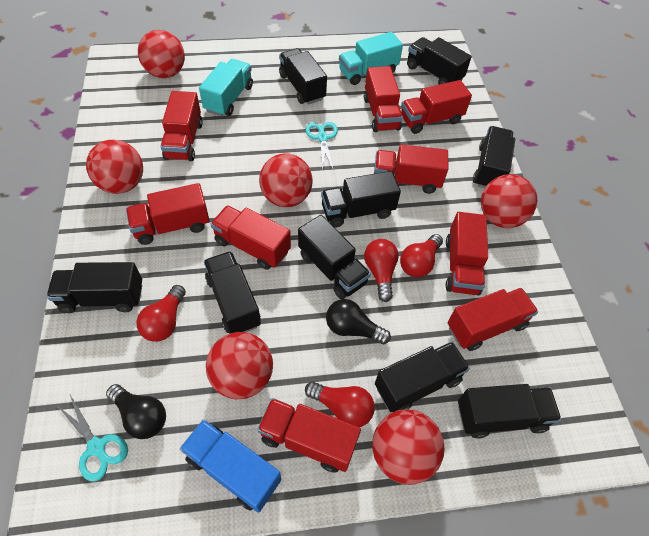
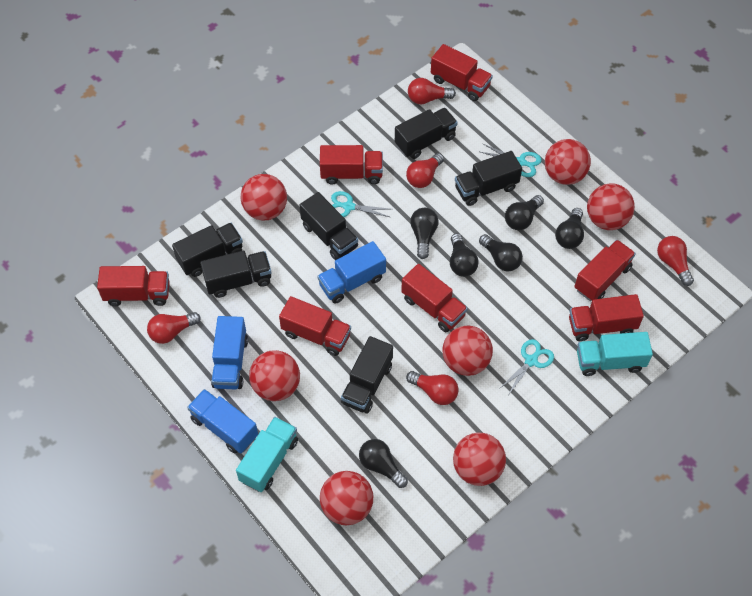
black light bulb: [106,384,166,439] [326,299,391,344] = 2 -> [359,439,408,488] [410,208,439,259] [450,233,479,277] [479,234,523,272] [505,195,544,230] [555,208,584,249] = 6
black truck: [47,262,142,313] [204,251,261,334] [279,48,327,105] [298,215,371,299] [321,171,401,228] [375,342,470,413] [407,37,472,85] [458,384,561,438] [473,126,515,188] = 9 -> [172,223,243,277] [200,250,272,298] [299,192,358,260] [341,336,393,414] [395,108,458,159] [455,151,522,206] = 6
blue truck: [180,419,281,513] = 1 -> [187,389,258,453] [211,316,248,389] [317,241,386,304] = 3
red ball: [86,140,143,194] [138,30,185,78] [206,332,273,400] [259,153,313,207] [372,409,444,485] [481,174,537,228] = 6 -> [241,174,287,221] [249,350,300,401] [320,471,373,525] [442,325,493,376] [453,433,506,486] [545,139,591,185] [587,184,635,230] = 7
red light bulb: [136,285,186,342] [305,381,375,427] [364,239,399,302] [400,234,443,277] = 4 -> [147,312,201,344] [406,153,444,188] [406,371,459,405] [408,78,456,104] [657,236,694,286] = 5
red truck: [126,183,210,245] [160,91,203,161] [211,205,291,270] [257,398,361,473] [364,66,403,132] [374,144,449,194] [401,80,472,134] [446,212,488,295] [448,288,538,351] = 9 -> [97,266,170,306] [279,296,351,356] [320,145,383,184] [401,264,468,332] [431,44,493,101] [569,294,644,341] [574,240,636,301] = 7
turquoise scissors: [58,395,128,482] [305,122,338,170] = 2 -> [331,191,390,217] [480,143,542,177] [499,339,554,397] = 3

